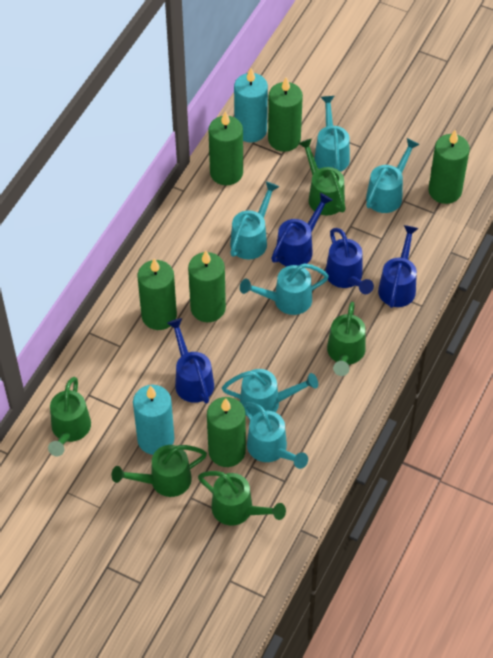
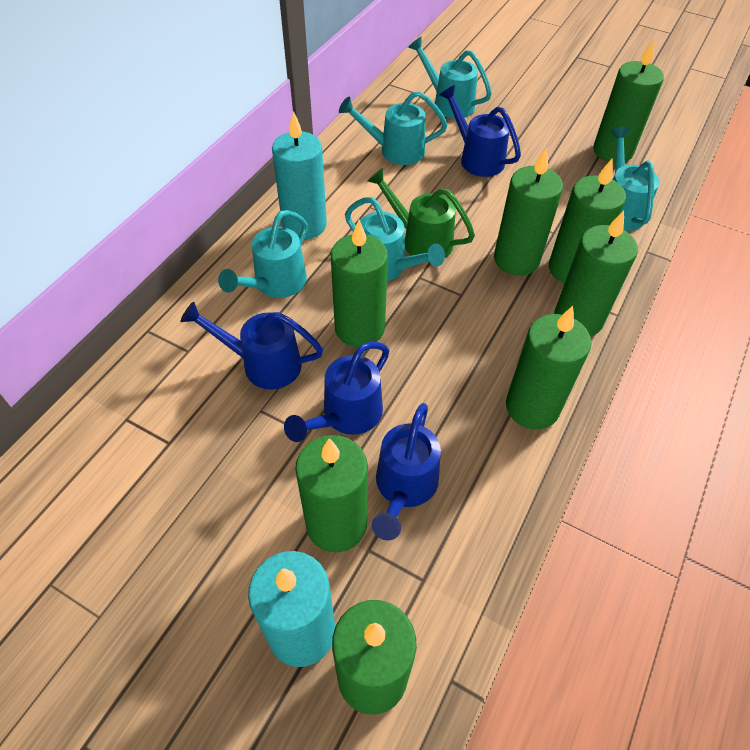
green candle: [138,258,177,330] [188,250,226,322] [207,397,246,467] [209,111,243,186] [268,77,303,152] [429,130,470,204] = 6 -> [295,435,368,552] [330,220,388,347] [332,600,417,715] [494,148,563,275] [506,306,591,429] [549,158,626,284] [554,210,638,336] [593,40,664,163] = 8
green watering can: [48,377,91,456] [112,445,207,497] [198,471,286,525] [298,138,346,216] [327,302,366,376] = 5 -> [367,168,475,262] = 1
turquoise watering can: [222,369,318,417] [230,181,279,259] [240,263,329,315] [243,402,308,469] [314,96,350,172] [366,138,420,213] = 6 -> [218,210,308,298] [339,91,448,165] [345,197,445,281] [408,36,492,119] [610,127,660,231] = 5

